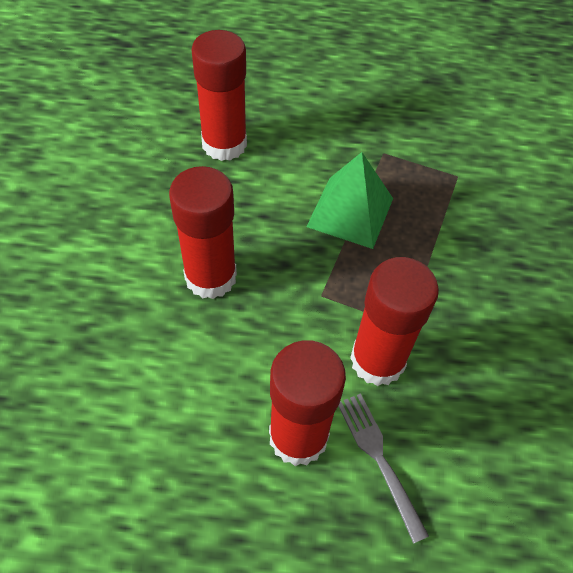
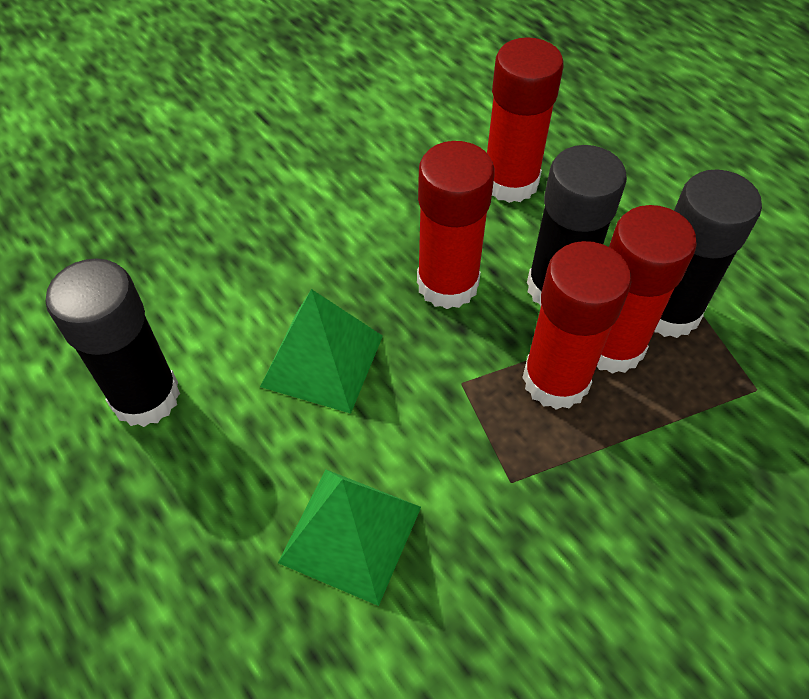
black glue stick: none = 0 -> [46,258,180,427] [527,145,627,306] [654,169,762,338] = 3
green pyramid: [306,152,393,249] = 1 -> [260,289,383,414] [278,470,421,606] = 2
grey fork: [338,393,429,544] = 1 -> none = 0

